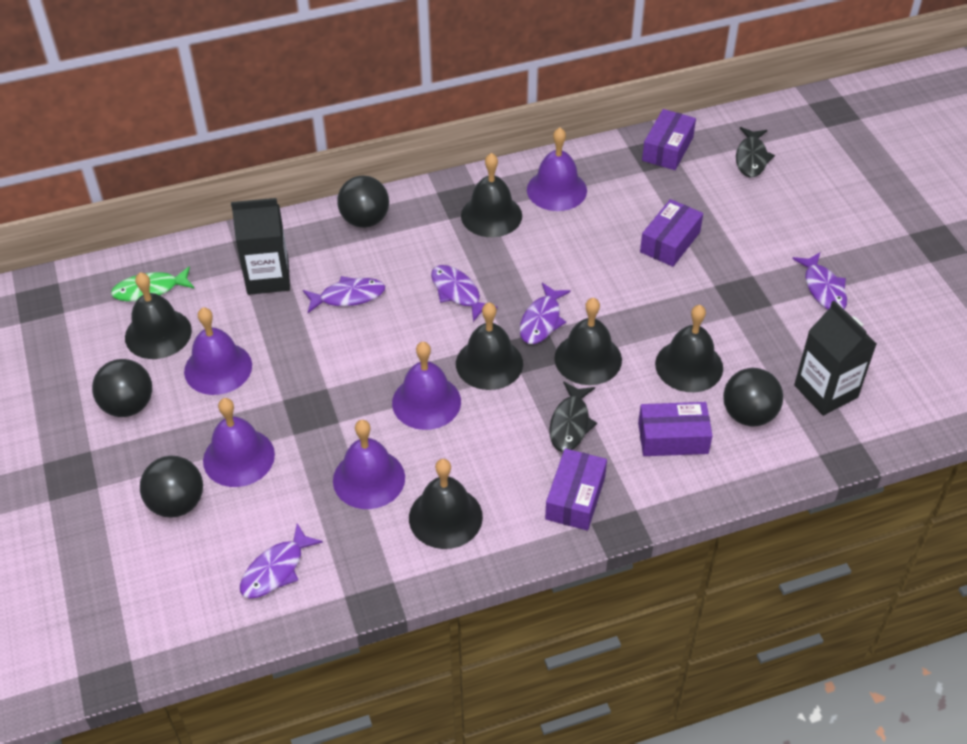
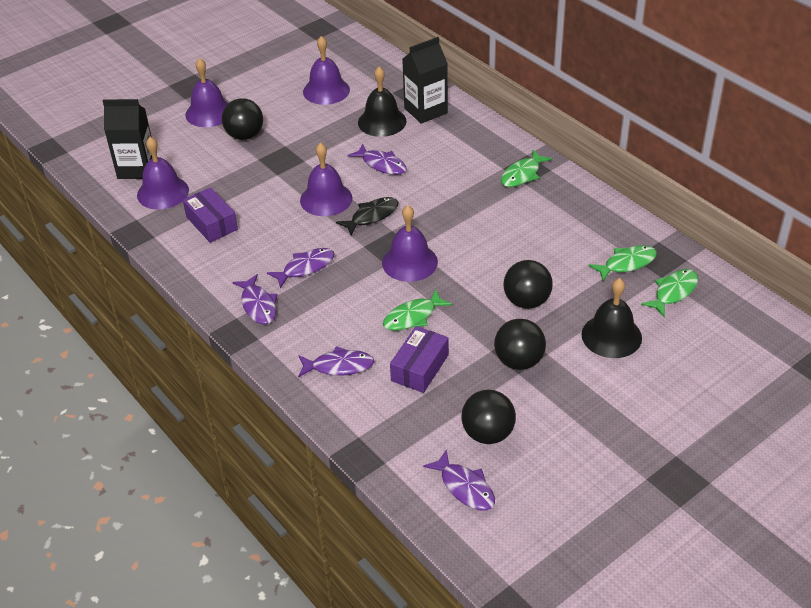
black bell: [125,272,192,359] [409,459,483,549] [456,302,523,390] [461,153,522,237] [554,298,622,385] [655,305,723,392] = 6 -> [358,67,406,137] [581,278,642,358] = 2
black fish: [549,381,597,452] [736,127,775,177] = 2 -> [336,197,398,235] = 1
green fish: [111,266,195,301] = 1 -> [383,290,452,331] [501,150,552,187] [588,245,657,281] [641,269,698,317] = 4
purple box: [545,448,607,531] [638,402,713,456] [640,199,703,267] [642,109,696,170] = 4 -> [183,187,238,243] [390,326,449,393] = 2

